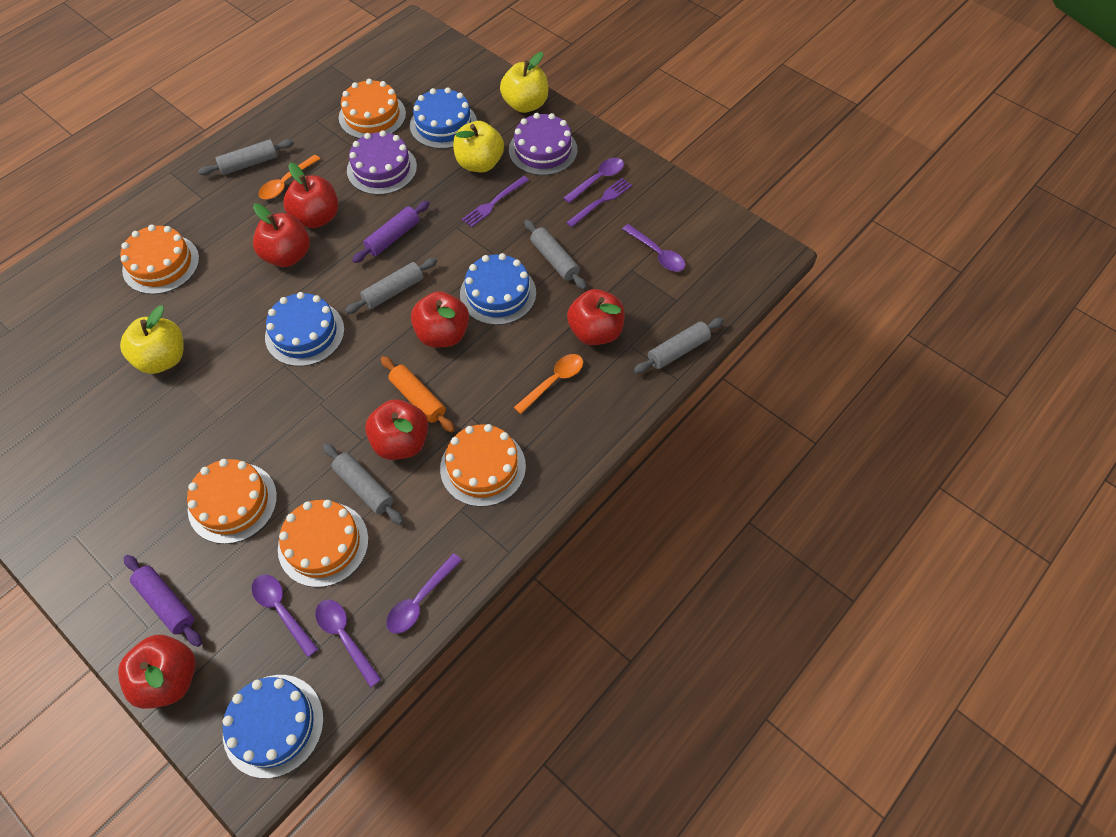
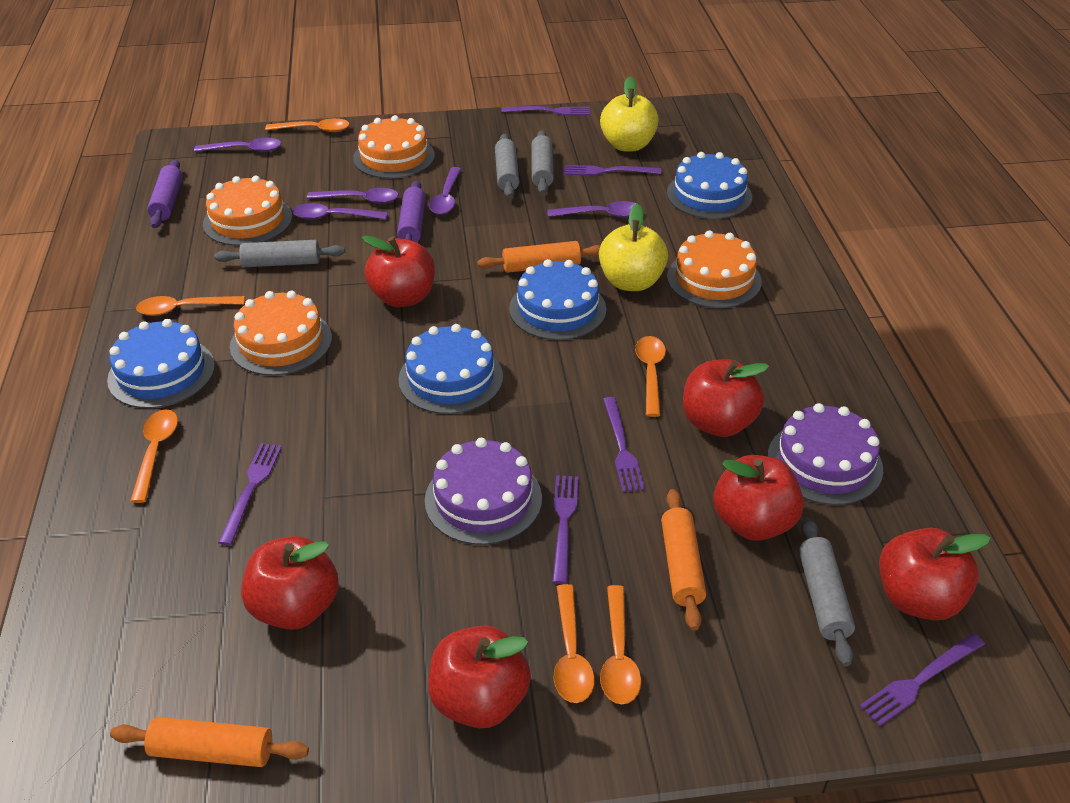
grey rolling pin: [198,139,294,175] [323,443,403,525] [345,258,437,314] [524,220,587,290] [634,318,724,374] = 5 -> [214,240,345,267] [495,134,519,198] [531,130,554,194] [799,517,855,666] = 4
orange cake: [120,225,199,294] [187,459,277,544] [278,500,369,587] [339,79,406,139] [440,424,526,507] = 5 -> [203,176,292,246] [230,291,332,376] [353,115,435,179] [667,230,762,308] = 4
orange rolling pin: [381,356,455,432] = 1 -> [110,717,309,767] [477,241,600,273] [661,489,706,631] = 3
orange spoon: [258,154,320,199] [514,354,583,414] = 2 -> [130,409,178,503] [136,296,245,316] [265,118,350,132] [554,584,595,703] [600,585,641,704] [635,336,666,417] = 6
purple fork: [462,176,529,227] [566,178,632,227] = 2 -> [218,443,282,545] [501,106,590,115] [552,475,578,584] [565,165,661,176] [603,397,645,492] [859,633,985,727] = 6
yellow apple: [120,305,183,374] [453,121,504,172] [500,52,548,113] = 3 -> [599,204,668,291] [600,76,659,152] = 2

